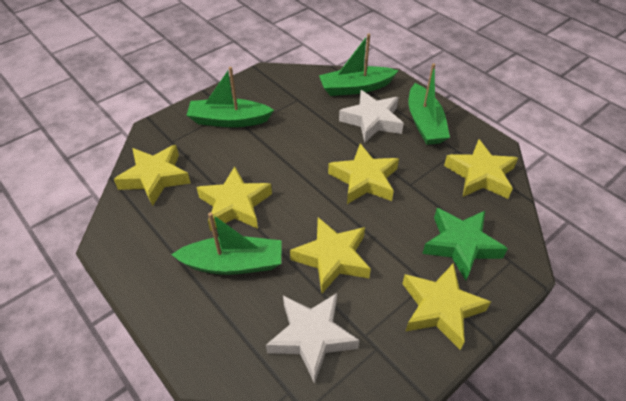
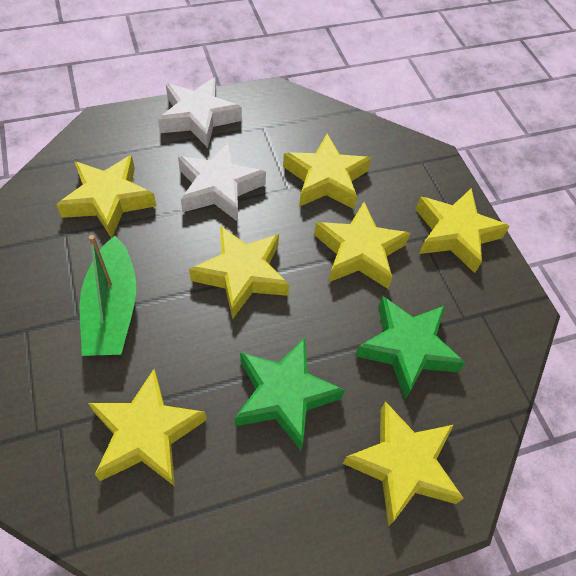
green boat: [171,212,282,275] [186,67,274,127] [319,33,399,96] [409,64,450,145] = 4 -> [80,235,136,356] = 1
green star: [422,208,508,280] = 1 -> [235,338,345,450] [355,296,465,399] = 2
yellow star: [114,145,191,206] [196,166,272,231] [290,217,371,293] [328,144,399,204] [402,263,491,350] [444,139,518,199] = 6 -> [56,155,156,238] [88,369,207,486] [189,225,290,319] [283,134,371,209] [314,202,410,289] [343,401,464,526] [416,188,510,273] = 7

